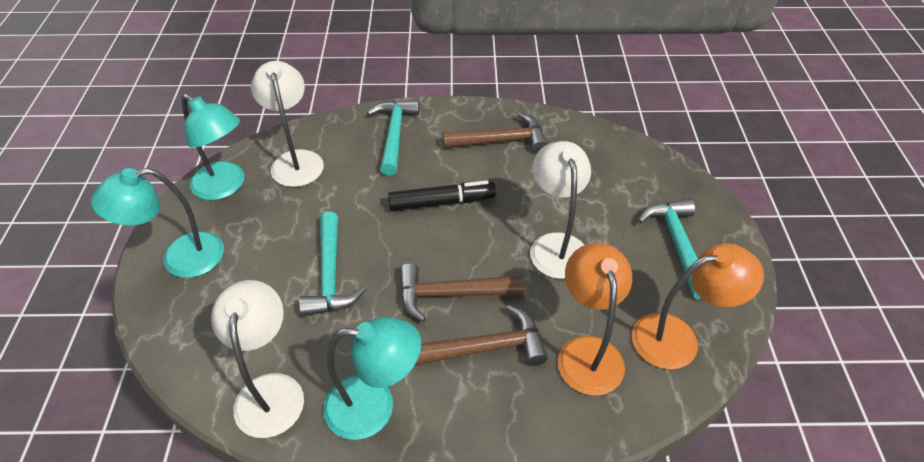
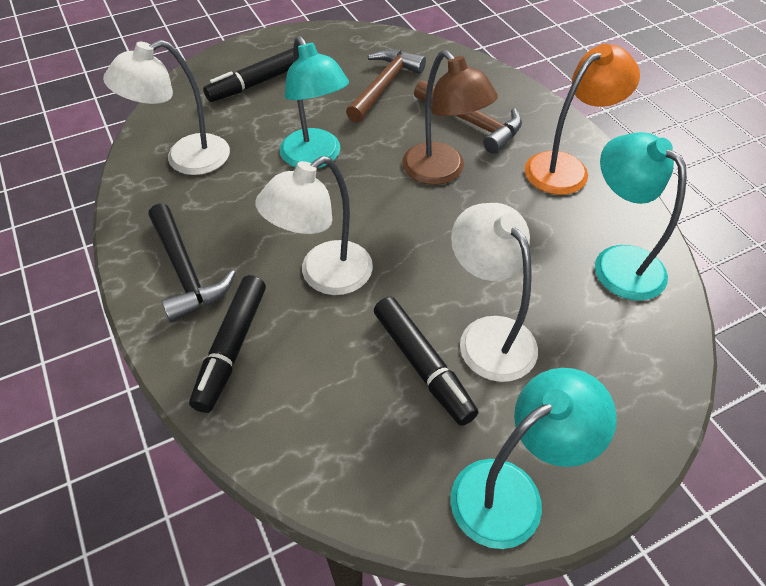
black hammer: none = 0 -> [149,203,235,322] = 1
black marker: [388,181,496,211] = 1 -> [189,275,266,413] [203,48,293,102] [374,297,479,426] = 3
brown hammer: [399,263,524,322] [414,305,548,366] [443,113,548,153] = 3 -> [346,49,426,123] [414,80,522,154] = 2
brown lamp: none = 0 -> [402,50,498,185] = 1
orange lamp: [558,243,632,395] [632,243,764,370] = 2 -> [525,44,640,195] = 1
turquoise hammer: [299,212,366,316] [367,100,419,176] [638,199,702,299] = 3 -> none = 0

